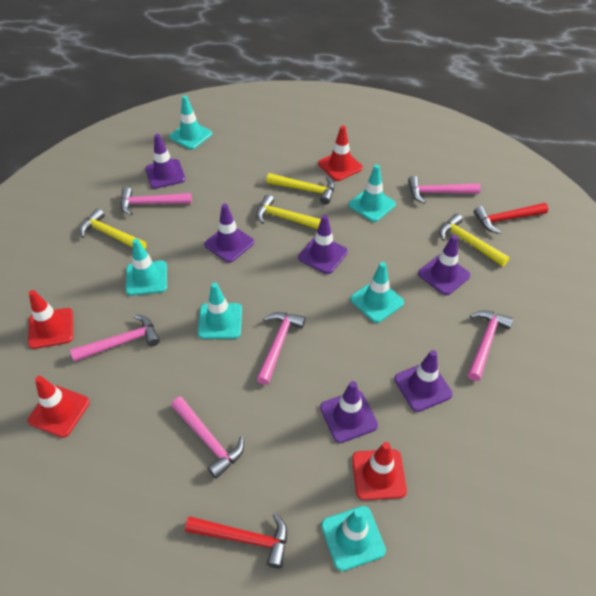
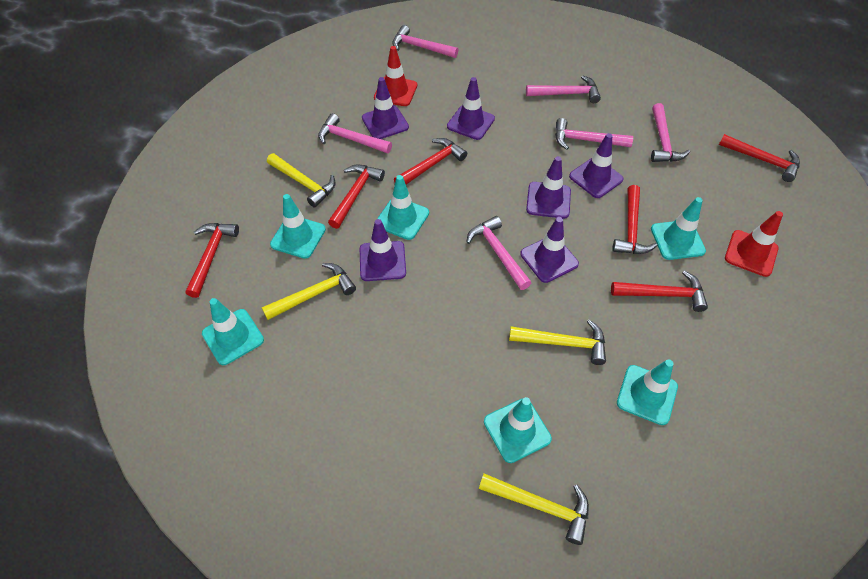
red hammer: [185,513,287,569] [474,203,548,234] = 2 -> [185,223,239,298] [328,164,385,229] [394,138,467,184] [611,270,708,312] [612,185,657,254] [719,134,800,182] = 6
red traffic cone: [28,290,73,349] [28,376,90,438] [318,125,363,181] [352,442,407,500] = 4 -> [374,46,417,106] [725,211,783,277] = 2

